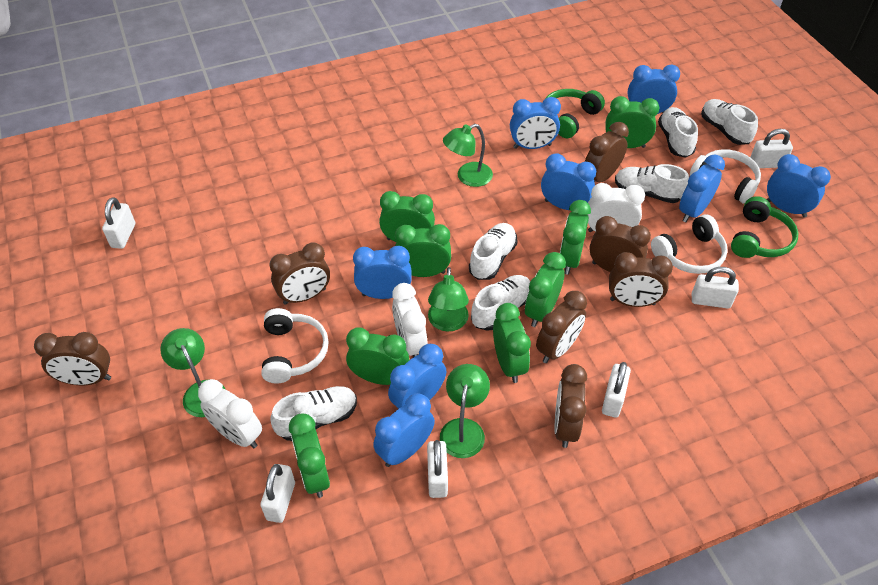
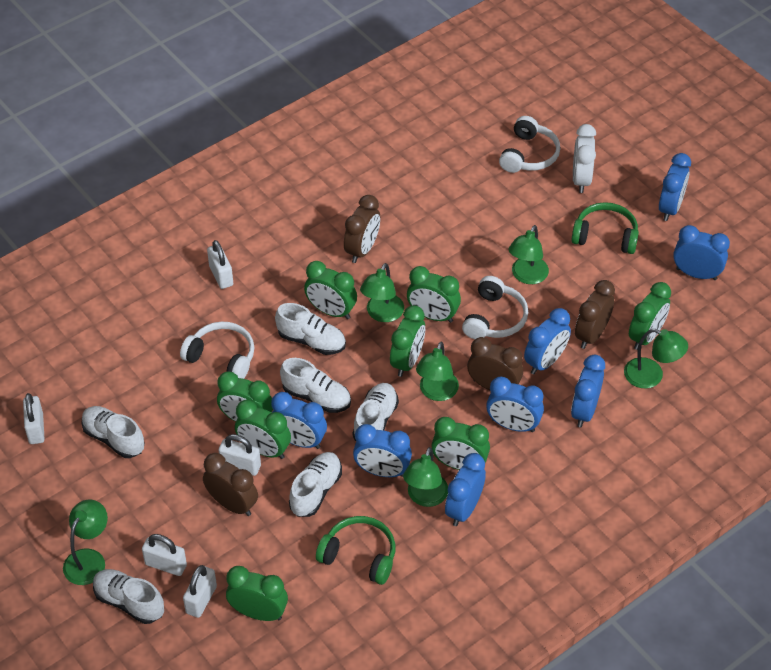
brown clock: [34,332,111,385] [270,242,330,305] [536,291,587,363] [554,364,587,448] [585,122,629,182] [589,216,651,272] [609,252,673,307] = 7 -> [203,453,258,516] [344,195,380,263] [467,337,523,390] [575,280,615,349] = 4
green lamp: [160,328,226,417] [428,267,469,331] [440,364,490,458] [443,124,493,187] = 4 -> [63,500,108,585] [360,263,404,322] [403,447,448,507] [416,341,459,401] [508,225,549,284] [624,329,688,388] = 6
white clock: [198,379,262,448] [392,283,428,357] [587,183,645,232] = 3 -> [573,124,596,193] = 1
white padlock: [102,197,135,249] [260,464,295,523] [427,440,448,498] [602,362,631,418] [692,267,739,308] [750,129,793,168] = 6 -> [23,393,44,444] [142,534,187,576] [183,565,217,618] [207,240,233,289] [219,434,261,476] = 5

